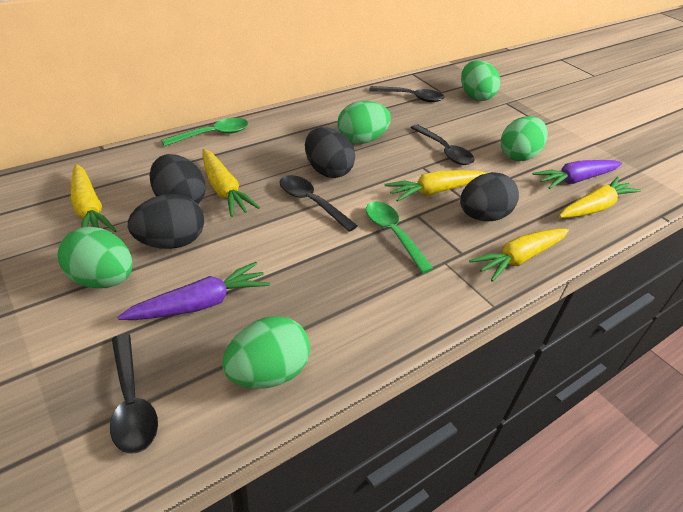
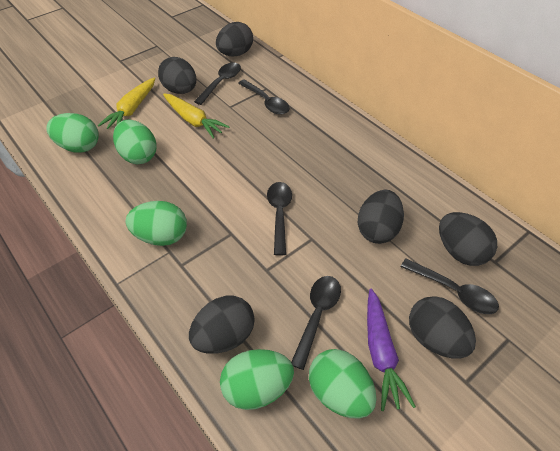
black egg: [128,194,204,249] [150,154,205,204] [305,127,355,178] [460,172,519,221] = 4 -> [158,57,196,94] [189,296,255,354] [216,22,253,56] [358,190,404,244] [409,296,476,359] [439,212,497,266] = 6
black spoon: [110,334,158,454] [280,175,358,232] [369,86,445,102] [410,124,475,165] = 4 -> [194,62,241,105] [238,79,290,115] [267,182,292,256] [291,276,341,370] [401,258,499,314] = 5
green spoon: [161,118,248,146] [366,201,434,274] = 2 -> none = 0
purple carrot: [117,262,270,320] [532,160,622,189] = 2 -> [367,289,416,411] = 1
yellow carrot: [71,164,117,232] [203,149,260,217] [385,170,486,202] [469,229,569,282] [559,177,641,218] = 5 -> [98,78,155,129] [163,94,230,139] = 2

